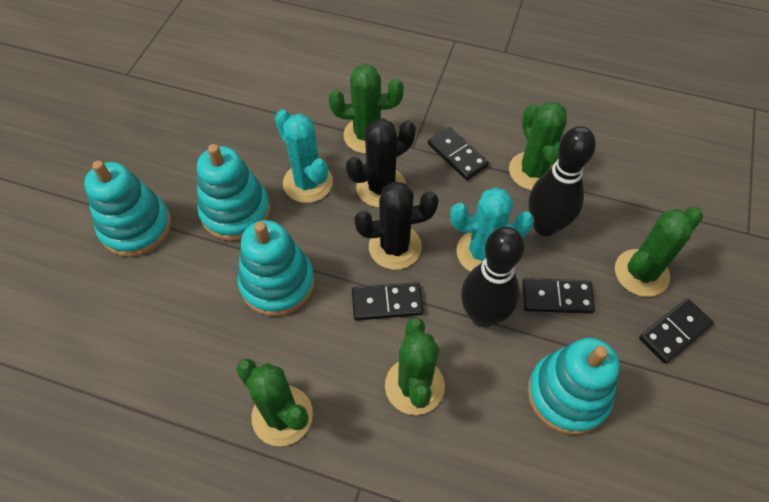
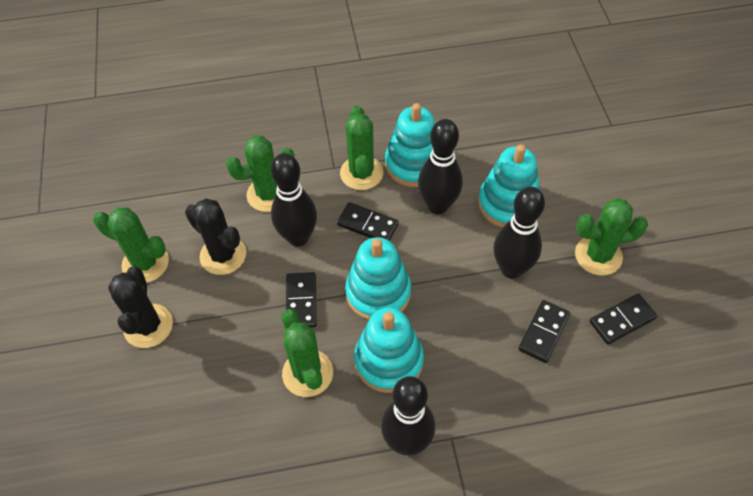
black bowling pin: [461,227,524,328] [529,126,596,236] = 2 -> [271,153,317,246] [381,376,435,456] [418,119,463,214] [493,187,545,279] = 4
turquoise cactus: [275,109,333,203] [450,187,534,272] = 2 -> none = 0

